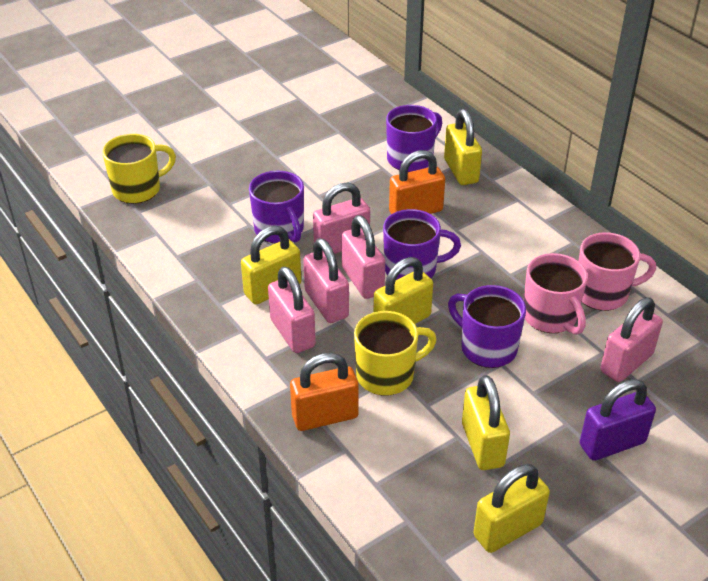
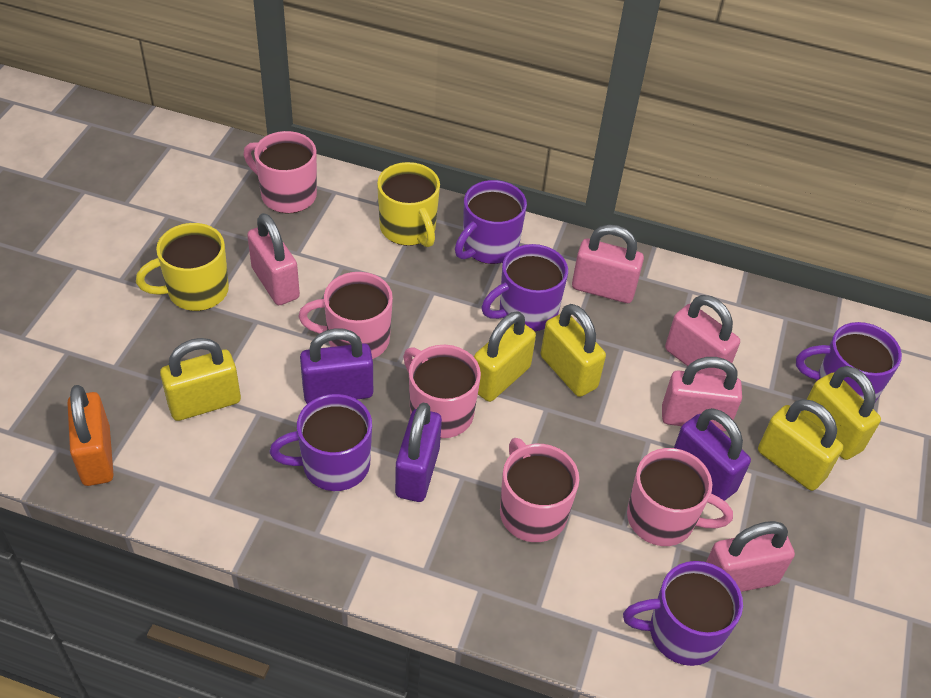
orange padlock: [290,353,359,431] [389,150,445,214] = 2 -> [67,385,114,486] = 1
pink mug: [524,253,588,335] [579,232,656,311] = 2 -> [243,131,317,214] [299,272,393,359] [403,345,481,438] [500,438,579,542] [627,448,733,546] = 5
purple mug: [249,170,304,243] [383,209,461,280] [386,105,442,172] [448,285,526,368] = 4 -> [270,394,372,491] [455,180,527,264] [481,244,568,331] [623,561,743,666] [796,322,902,402] = 5
purple padlock: [580,379,656,461] = 1 -> [300,329,373,404] [395,403,442,502] [674,408,751,501] = 3

